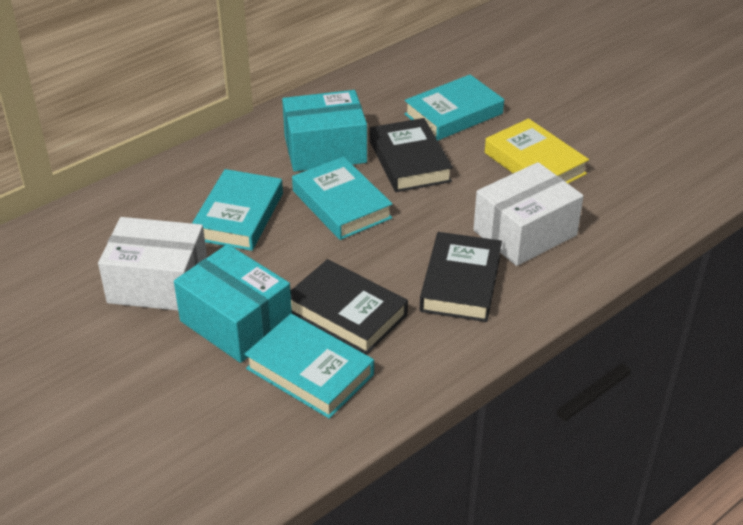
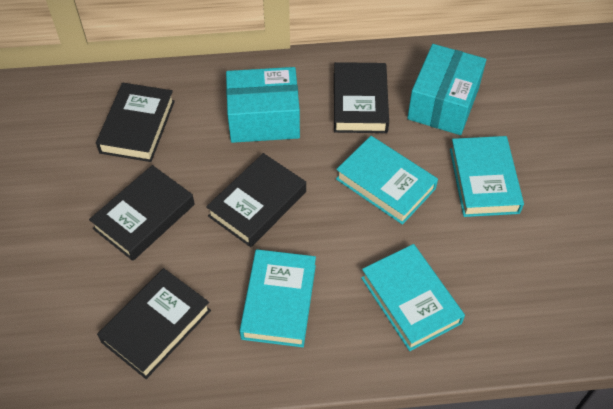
black book: [290,259,408,355] [370,118,453,192] [420,232,502,322] = 3 -> [89,165,195,261] [96,83,175,162] [97,268,211,379] [206,153,306,247] [334,62,389,133] = 5
white box: [98,217,207,311] [473,162,584,266] = 2 -> none = 0
yellow book: [485,118,589,183] = 1 -> none = 0

